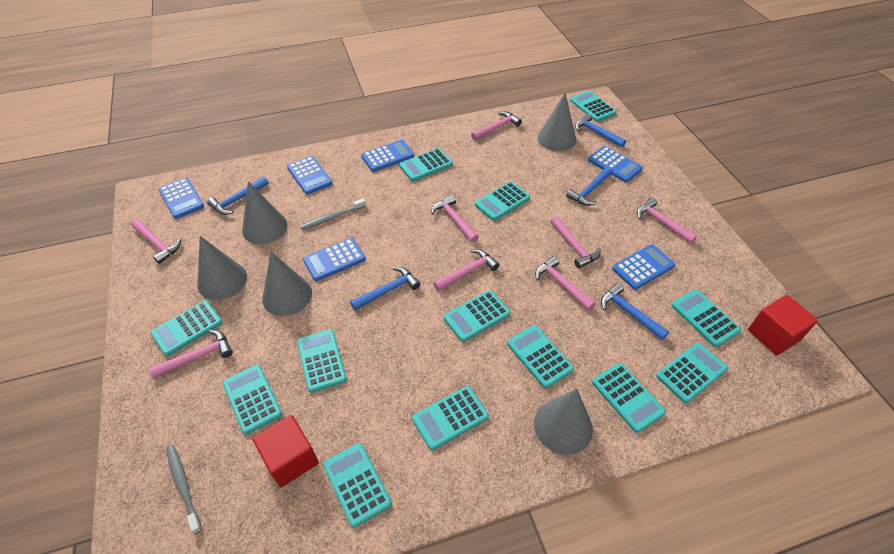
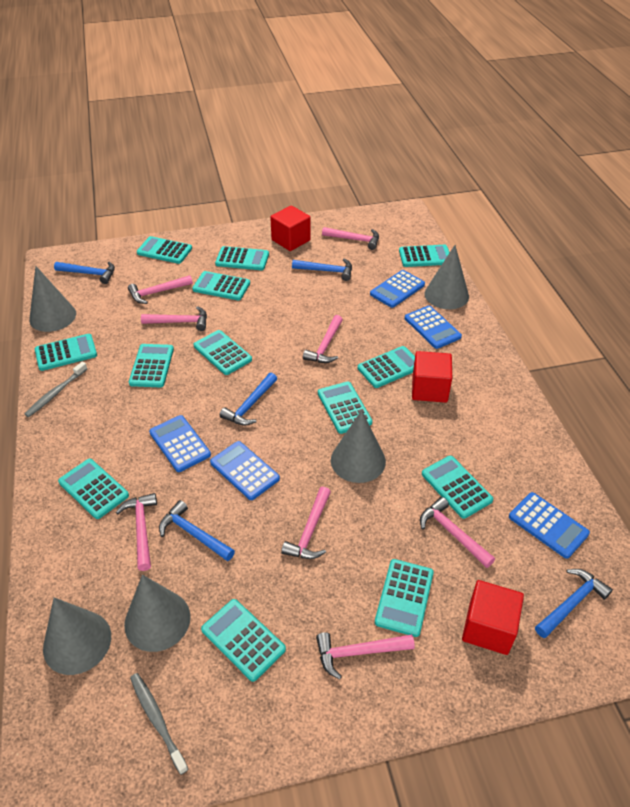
blue calculator: [159,178,204,219] [287,156,333,195] [303,238,366,281] [361,140,414,172] [588,146,643,182] [612,244,675,290] = 6 -> [149,415,211,472] [210,441,280,500] [370,270,425,308] [405,306,462,349] [509,492,590,559] = 5
red cube: [252,415,319,488] [748,295,818,356] = 2 -> [270,205,311,251] [412,351,452,403] [462,580,524,655] = 3

